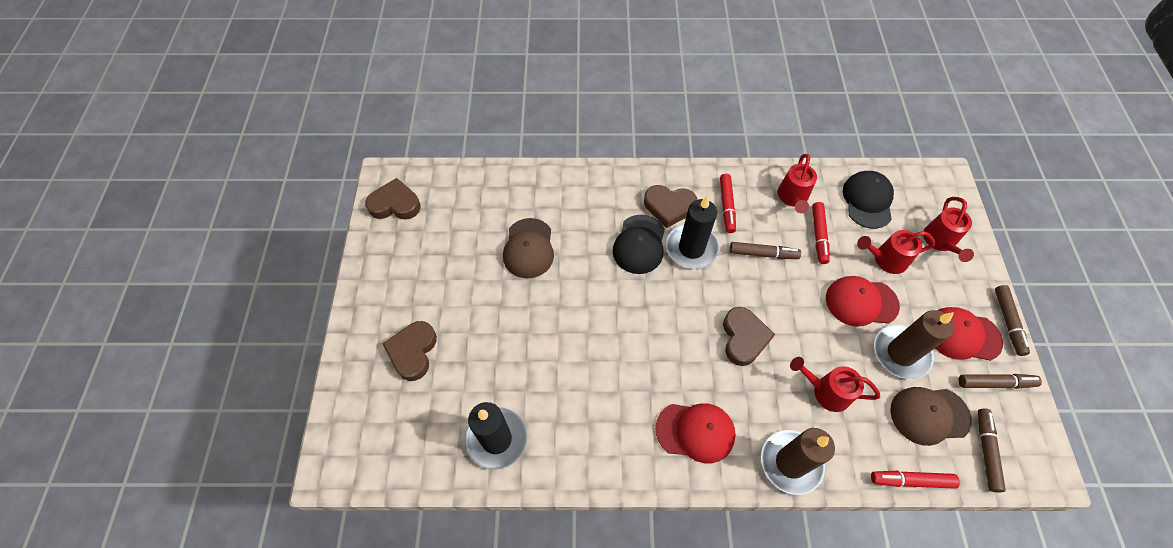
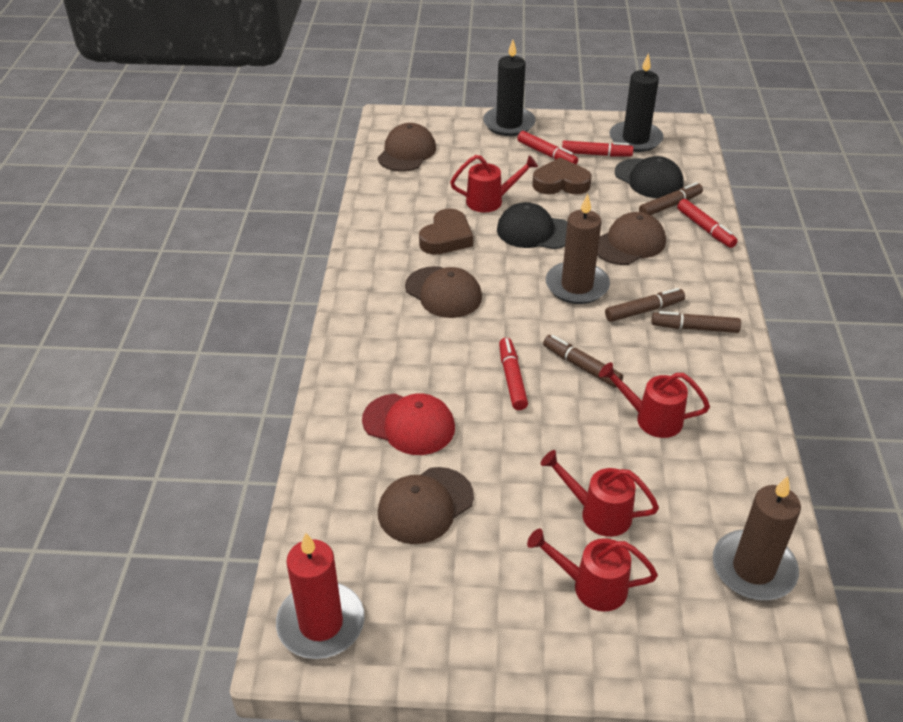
brown cap: [503,218,554,278] [890,387,972,446] = 2 -> [378,123,436,172] [378,467,474,544] [405,266,482,318] [597,212,666,265] = 4
brown heart: [365,178,421,220] [383,321,437,381] [644,185,697,228] [723,307,775,366] = 4 -> [419,209,473,255] [532,157,592,194] = 2
red candle: none = 0 -> [276,533,365,659] = 1
red cap: [655,403,736,463] [826,276,900,327] [935,307,1003,361] = 3 -> [362,393,455,455] = 1
red marker: [720,174,736,233] [812,202,830,264] [871,471,960,489] = 3 -> [499,338,528,410] [517,131,578,164] [562,141,633,157] [677,199,738,248] = 4

